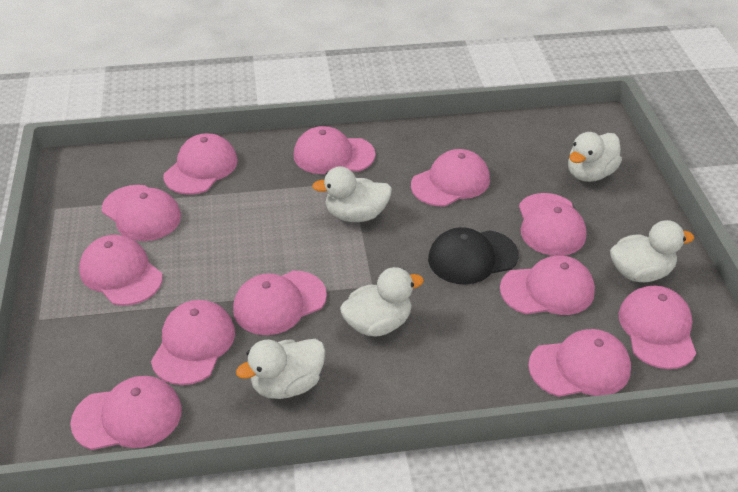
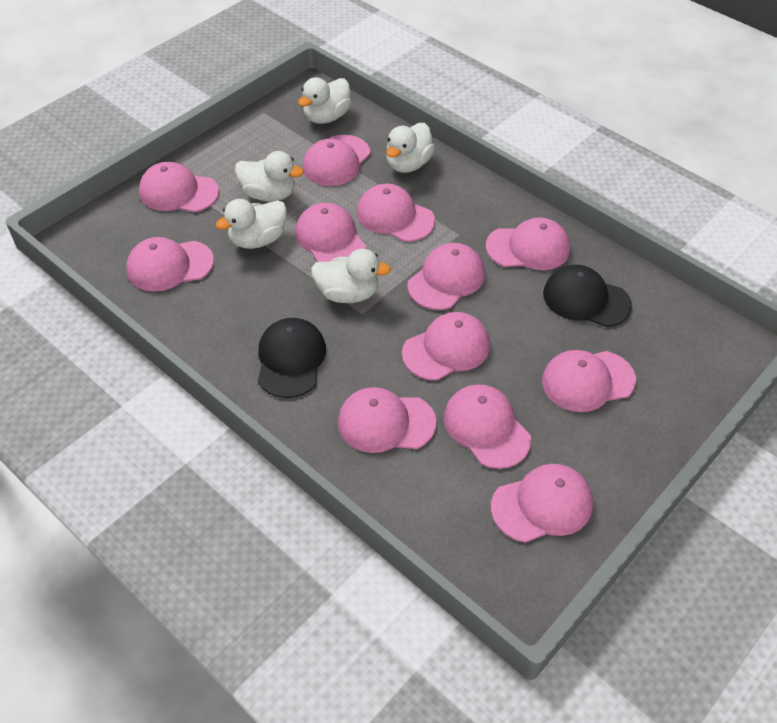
black cap: [428,227,519,285] = 1 -> [258,318,326,398] [543,265,632,327] = 2

